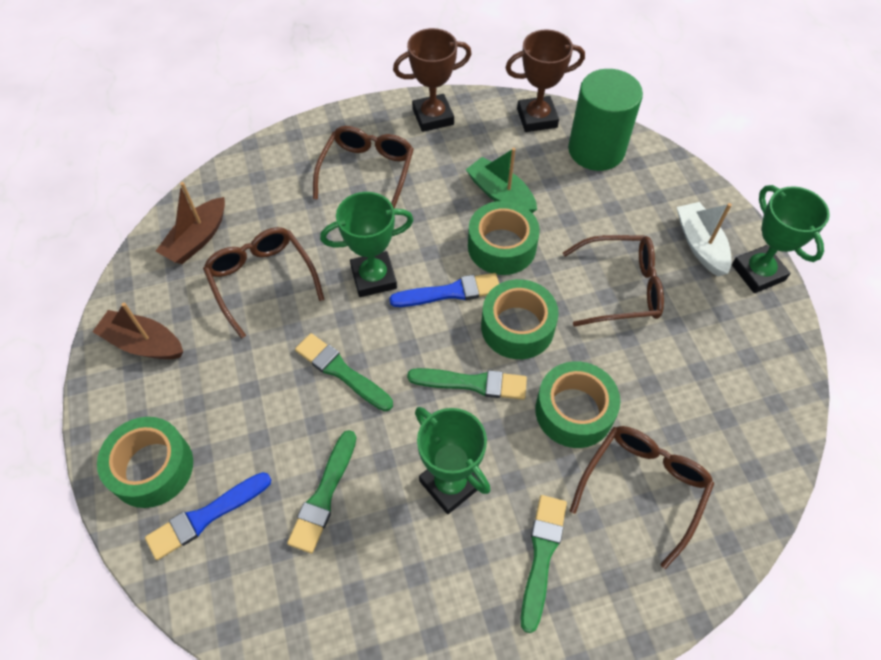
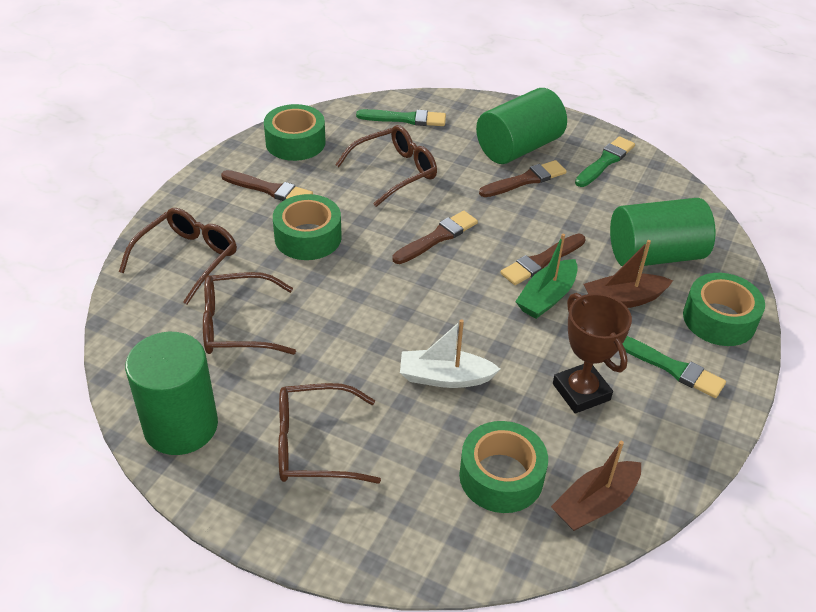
blue brush: [145,472,271,560] [389,273,499,307] = 2 -> none = 0
brown brush: none = 0 -> [221,170,313,201] [393,211,478,264] [479,160,566,197] [500,234,586,285] = 4
brown trophy: [393,28,471,132] [506,29,585,132] = 2 -> [553,293,632,413] = 1
green brush: [287,430,356,553] [295,333,393,411] [407,368,527,400] [521,495,567,633] = 4 -> [356,109,446,126] [575,136,635,187] [623,336,726,398] = 3
green cylinder: [568,69,643,171] = 1 -> [125,332,218,455] [476,88,567,164] [610,198,716,266] = 3
green trophy: [320,192,413,297] [415,407,490,514] [732,185,830,293] = 3 -> none = 0

